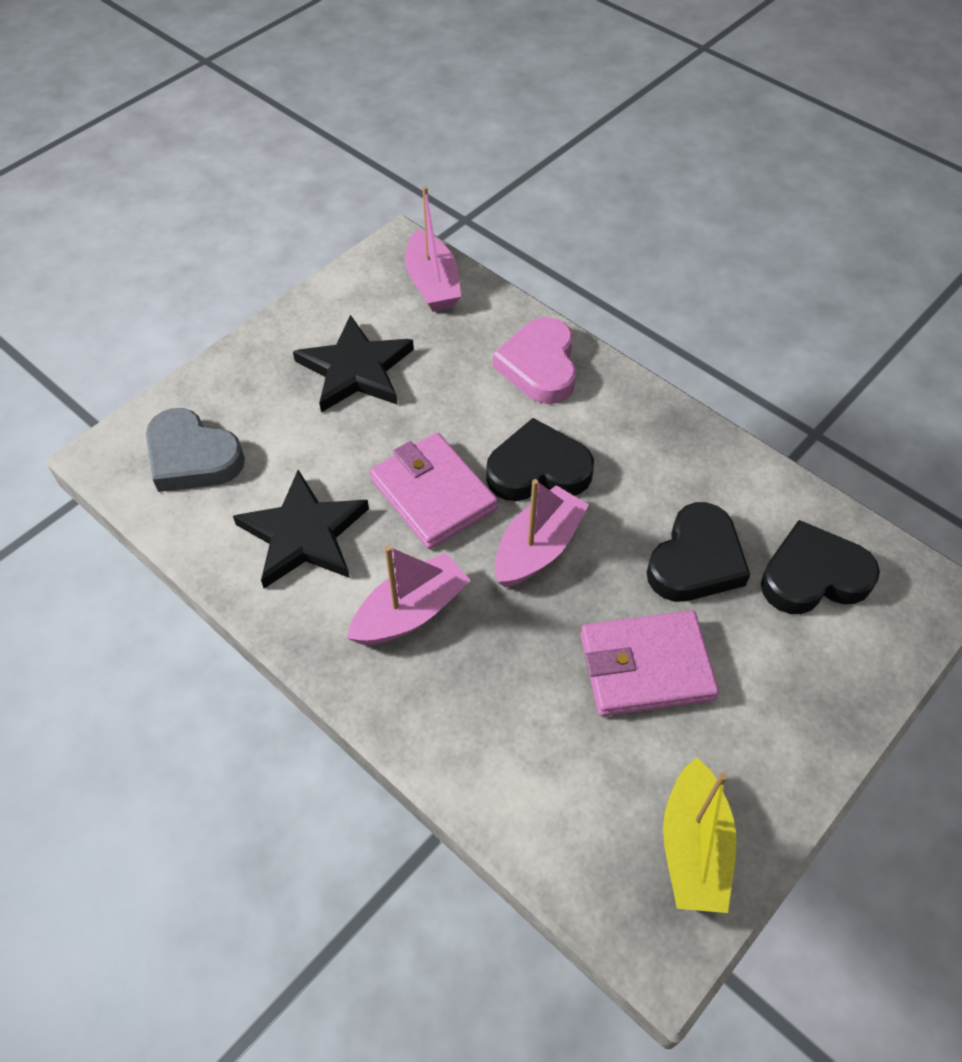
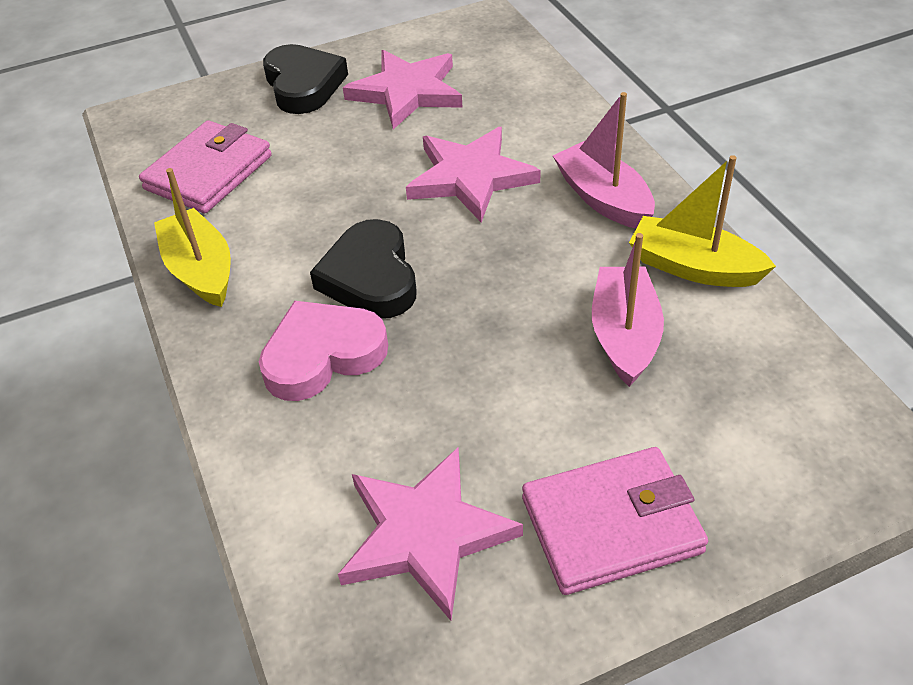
black heart: [486,418,594,501] [647,502,750,602] [761,520,880,614] = 3 -> [263,44,348,114] [310,219,416,319] = 2
black star: [233,470,369,588] [293,315,414,412] = 2 -> none = 0
grey heart: [146,408,245,492] = 1 -> none = 0
pink boat: [347,546,471,645] [405,186,461,312] [495,479,589,587] = 3 -> [553,92,655,228] [592,233,664,387] = 2
pink star: none = 0 -> [338,448,523,621] [343,50,463,129] [406,127,541,223] = 3
yellow boat: [663,757,736,913] = 1 -> [154,168,231,307] [629,155,776,287] = 2

